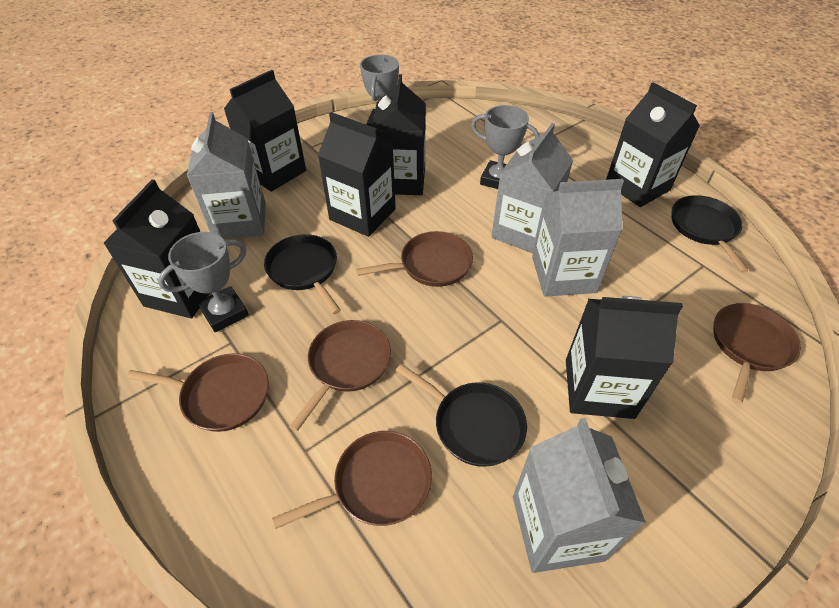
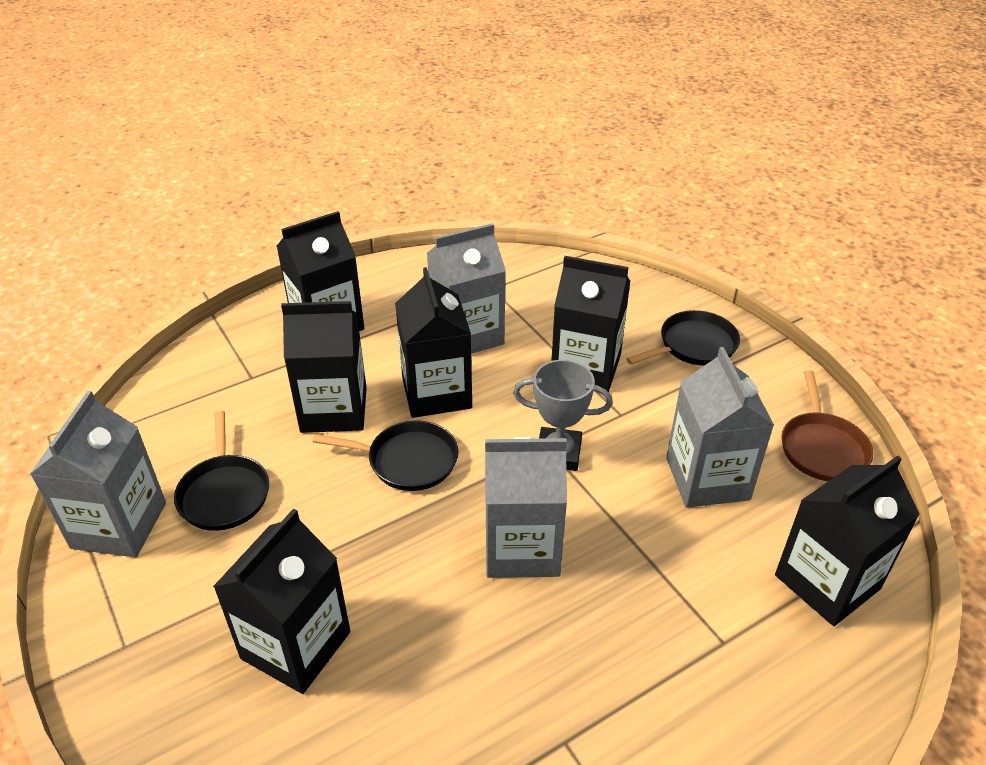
brown pan: [126,354,269,432] [272,431,432,529] [289,320,391,431] [356,231,473,287] [713,303,801,404] = 5 -> [781,370,873,481] = 1
grey trophy: [158,232,249,332] [360,54,399,126] [471,105,540,189] = 3 -> [513,360,613,471] = 1

